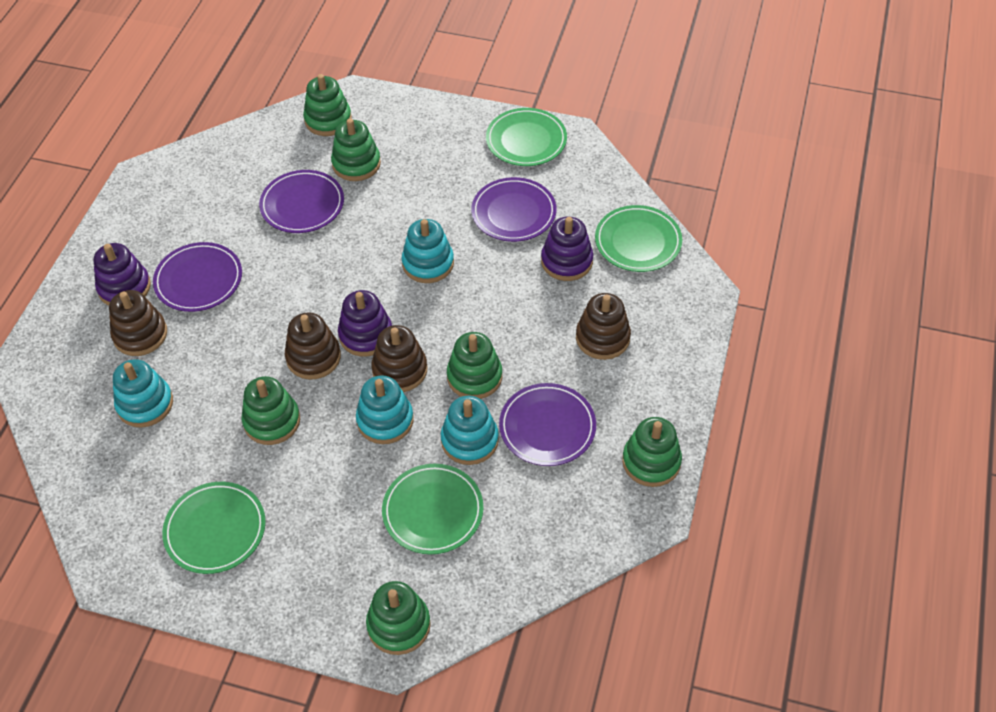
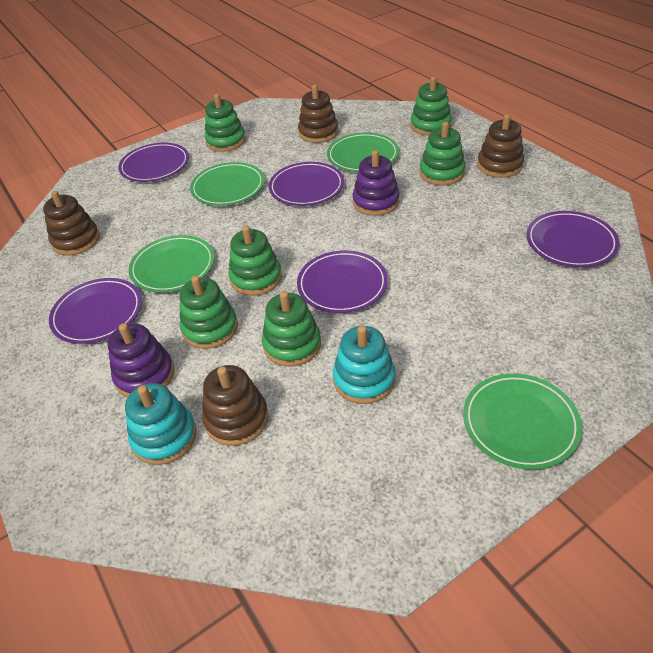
purple plate: [153,242,242,312] [259,170,344,233] [471,177,557,242] [499,383,596,466] = 4 -> [49,278,142,344] [118,143,189,182] [269,162,344,206] [297,250,388,313] [526,211,620,268] = 5
purple stacking toy: [94,243,151,305] [338,290,392,357] [541,217,593,281] = 3 -> [107,323,174,397] [352,150,400,216] = 2
turquoise stacking toy: [113,359,173,428] [356,376,414,444] [402,219,454,283] [441,396,499,465] = 4 -> [125,383,197,465] [333,325,395,404] = 2

